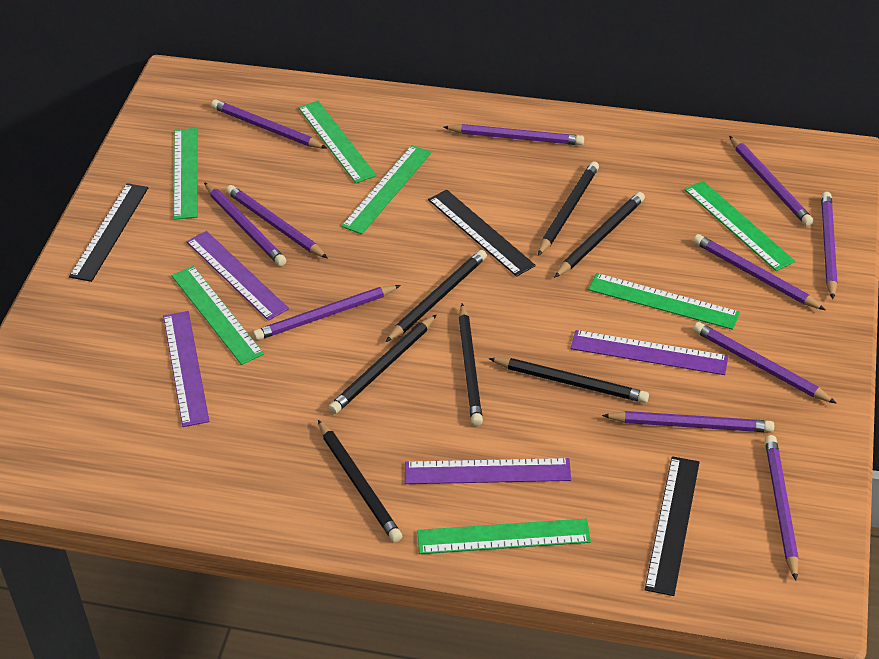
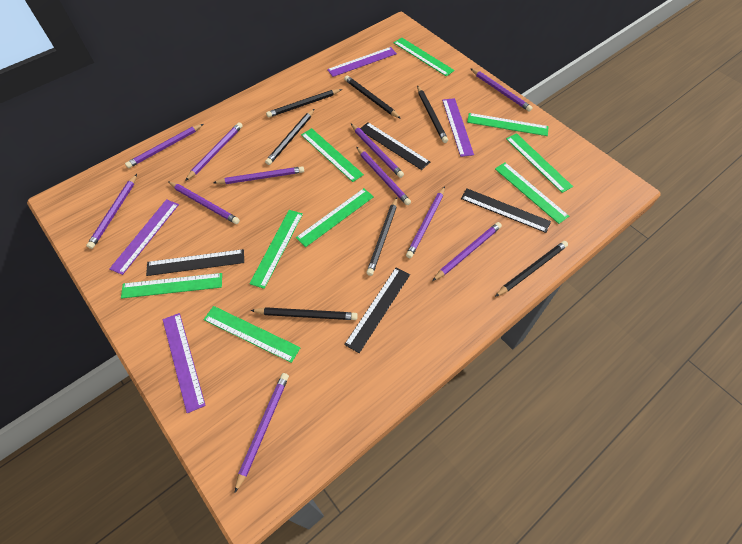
black ruler: [69,183,148,282] [428,189,536,277] [645,456,700,596] = 3 -> [146,249,244,276] [344,267,410,353] [360,122,430,170] [461,188,551,233] = 4
green ruler: [172,266,264,365] [174,128,198,220] [298,101,377,183] [341,145,432,234] [417,519,591,554] [588,273,740,330] [684,181,795,271] = 7 -> [121,273,222,299] [203,306,301,363] [249,210,303,289] [296,188,374,247] [301,128,364,182] [394,38,455,76] [467,113,549,136] [495,162,569,224] [506,133,573,193] = 9

